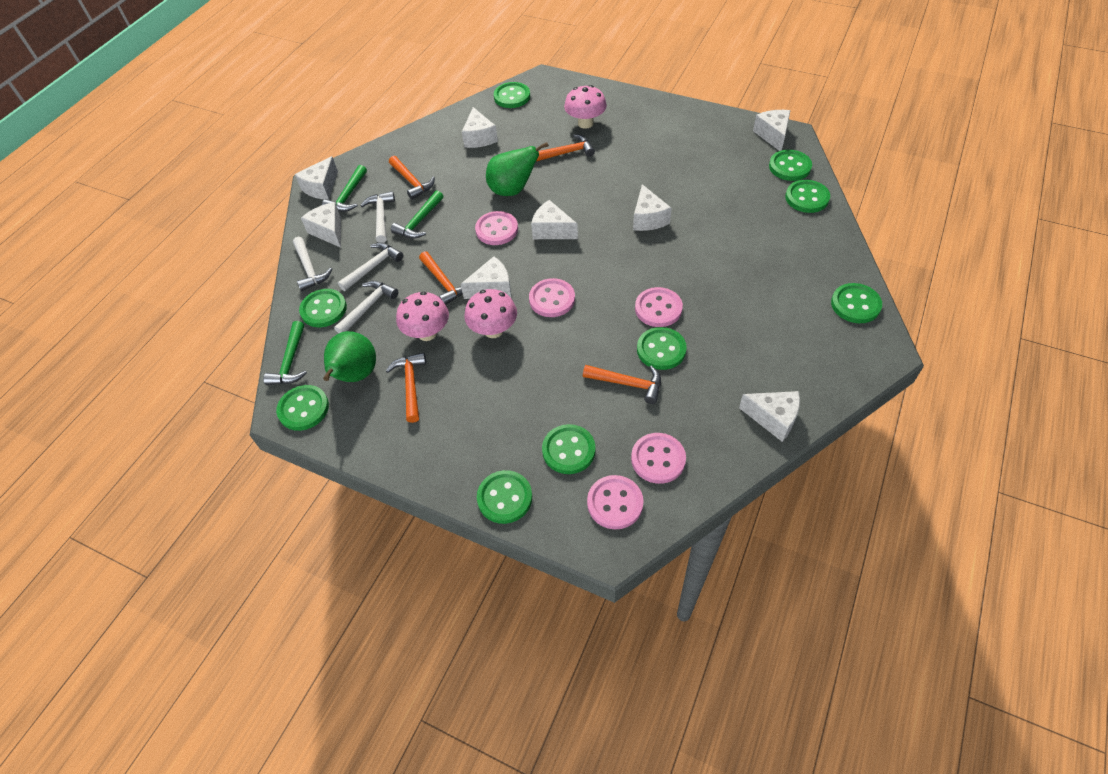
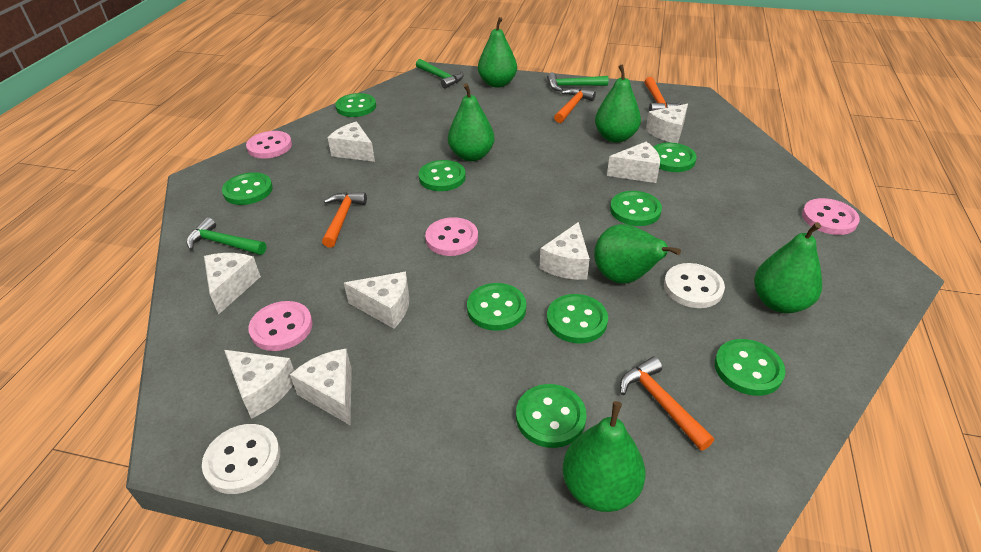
green pear: [323,331,376,382] [486,142,549,196] = 2 -> [448,83,494,161] [478,17,517,88] [562,401,646,512] [594,224,681,284] [595,64,641,143] [754,222,822,313] = 6
orange hammer: [386,352,426,423] [389,156,435,200] [419,251,463,305] [536,134,595,161] [583,365,661,404] = 5 -> [322,192,367,248] [554,88,596,123] [620,357,714,451] [644,77,682,111] = 4
pink button: [475,211,518,245] [529,278,575,317] [587,475,643,529] [631,433,686,484] [635,287,683,327] = 5 -> [246,131,292,159] [248,301,313,351] [425,217,478,256] [802,198,860,235] = 4
pink mushroom: [396,292,449,341] [464,289,517,338] [564,85,607,129] = 3 -> none = 0
white button: none = 0 -> [202,424,280,494] [664,263,725,308] = 2
white hammer: [293,237,332,291] [334,281,398,333] [338,243,403,291] [360,191,395,243] = 4 -> none = 0

